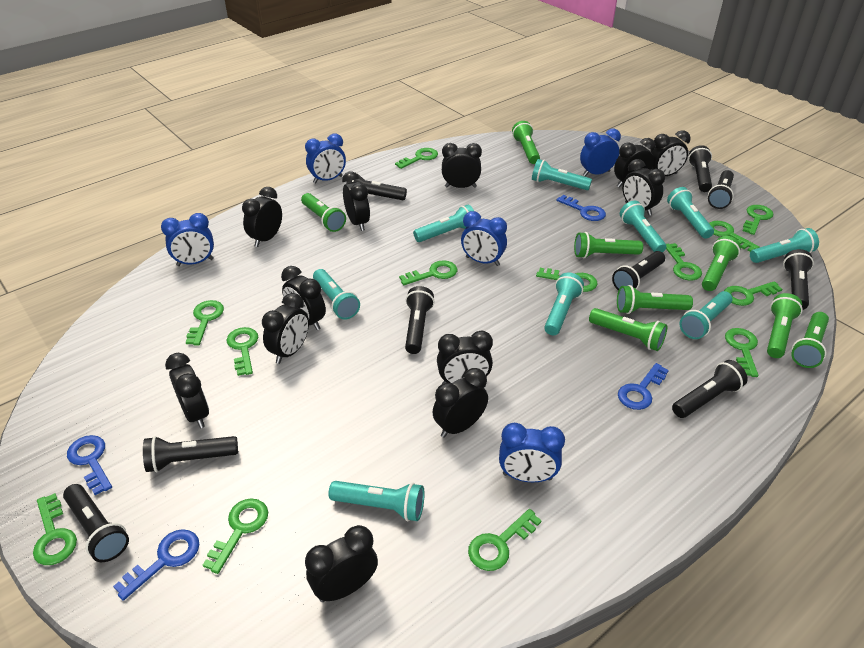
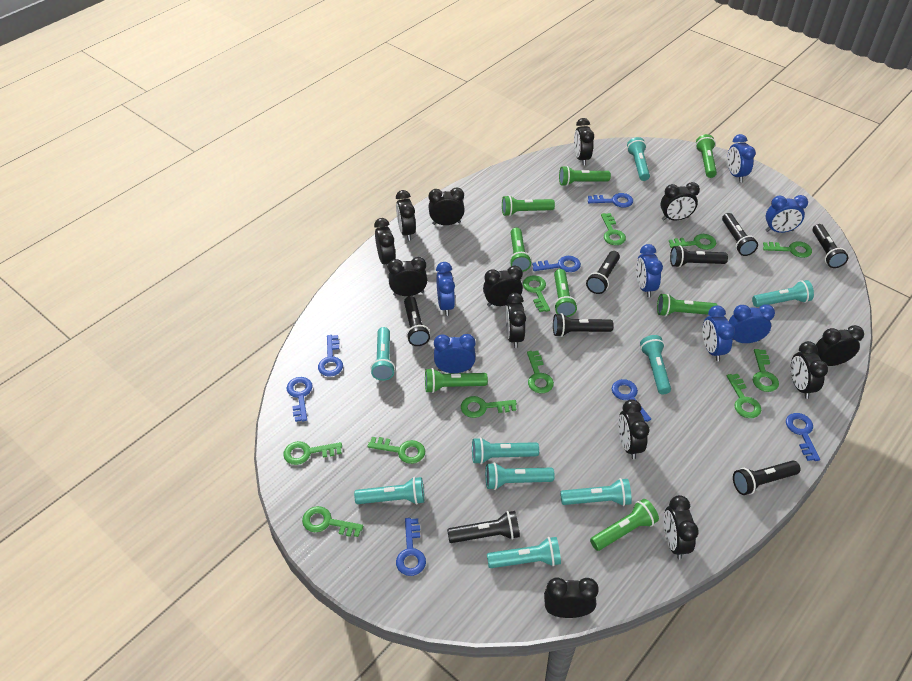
black clock: [165,353,209,428] [242,187,282,247] [262,293,309,364] [281,266,326,330] [305,525,378,602] [342,171,370,231] [432,368,488,438] [437,330,493,384] [442,143,482,188] [614,138,655,187] [622,159,665,216] [651,130,691,176] = 12 -> [374,218,396,269] [388,257,427,296] [396,190,416,241] [429,187,465,225] [483,266,523,306] [506,293,526,348] [544,577,599,618] [574,118,594,165] [618,399,649,459] [660,182,700,221] [664,495,699,559] [791,341,828,399] [815,325,864,366] = 13
black flashlight: [63,484,129,562] [143,436,238,472] [346,173,407,200] [405,286,434,354] [612,251,665,290] [672,360,748,418] [688,145,712,192] [708,170,734,209] [783,249,814,310] = 9 -> [404,296,430,346] [447,511,520,543] [553,313,614,337] [586,251,620,294] [670,246,728,268] [722,213,758,256] [733,461,801,495] [812,224,848,268] = 8
blue clock: [161,213,214,266] [305,133,346,183] [461,211,507,266] [499,423,565,482] [580,129,621,176] = 5 -> [434,334,476,373] [436,262,455,316] [636,244,663,297] [702,305,735,361] [727,134,756,182] [729,304,775,343] [766,195,808,233] = 7
blue key: [67,435,112,495] [113,529,199,601] [556,195,606,221] [618,363,669,410] = 4 -> [287,377,313,422] [318,335,343,377] [396,518,426,576] [532,256,581,272] [588,193,633,208] [612,379,651,422] [786,413,820,461] = 7
green key: [33,493,77,565] [186,300,224,345] [203,498,268,574] [227,327,258,376] [395,148,438,169] [399,260,457,285] [468,509,542,571] [536,268,598,292] [666,243,702,281] [709,221,760,252] [724,281,782,306] [725,328,758,377] [743,205,774,235] = 13 -> [283,441,342,465] [302,506,363,537] [368,437,425,464] [461,396,517,418] [523,275,550,312] [527,351,554,393] [601,213,626,245] [669,234,716,250] [727,374,761,418] [753,349,779,392] [763,241,812,258] = 11

